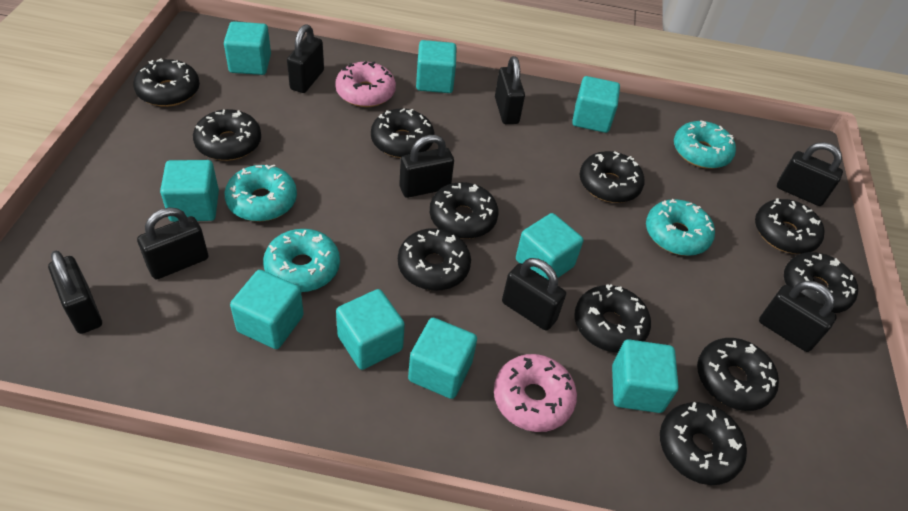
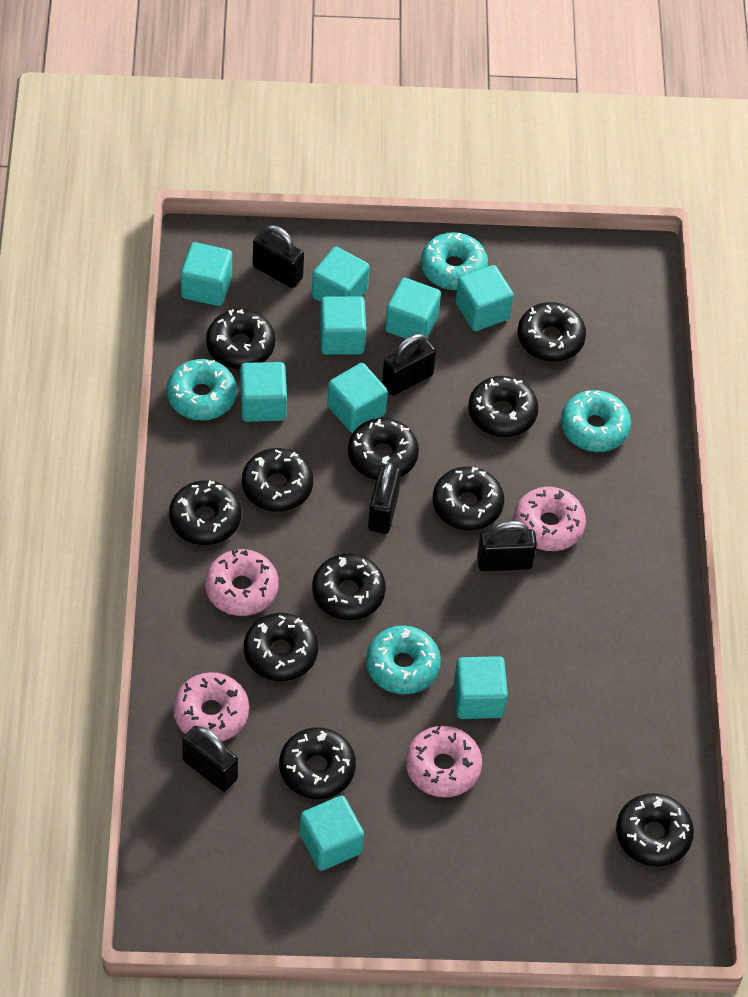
black padlock: [48,251,102,334] [137,207,208,279] [287,24,324,93] [399,135,454,198] [495,56,525,124] [502,258,566,331] [759,281,837,352] [777,142,843,206] = 8 -> [182,726,238,792] [253,225,304,288] [368,463,401,534] [382,334,436,396] [477,521,537,571] = 5
pink donut: [335,61,396,107] [494,354,577,432] = 2 -> [173,672,249,741] [205,549,278,616] [406,726,482,797] [514,487,586,551] = 4

